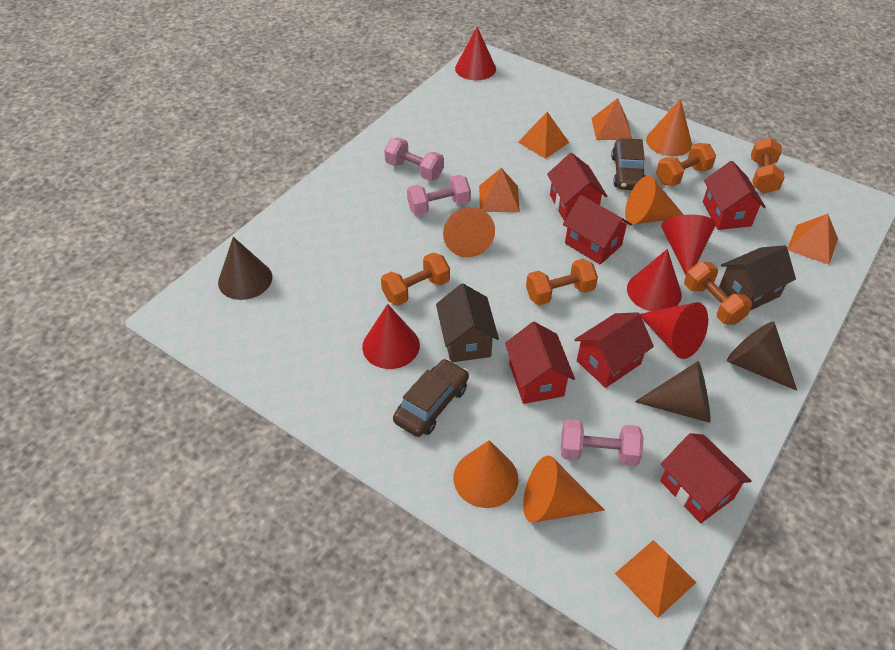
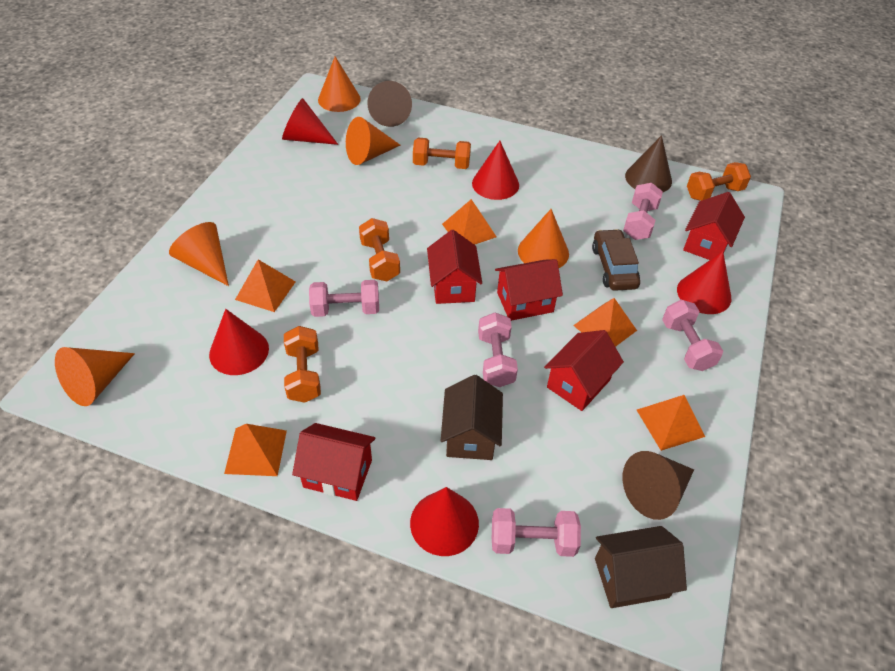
brown car: [393,359,469,437] [611,138,646,190] = 2 -> [592,229,640,291] = 1
orange dumbbell: [381,253,450,306] [526,259,598,305] [656,143,716,186] [684,261,752,325] [751,138,785,194] = 5 -> [284,326,321,403] [359,218,400,281] [413,138,471,169] [687,162,751,201] = 4
pink dumbbell: [384,138,444,181] [407,175,471,215] [561,419,644,466] = 3 -> [309,280,379,317] [478,312,518,387] [492,508,581,557] [623,183,663,240] [662,300,723,371] = 5
red house: [505,322,575,404] [547,153,607,221] [563,195,632,264] [574,312,654,388] [660,433,752,523] [703,161,766,230] = 6 -> [292,423,376,501] [427,230,482,304] [495,259,563,321] [544,330,624,411] [683,192,745,260] = 5

